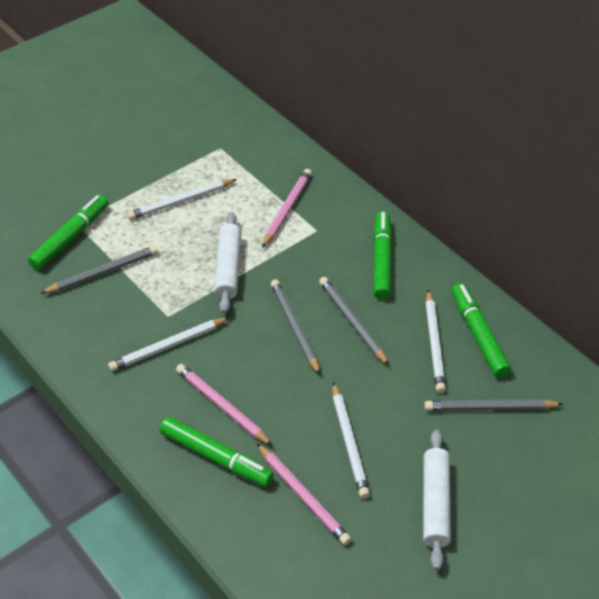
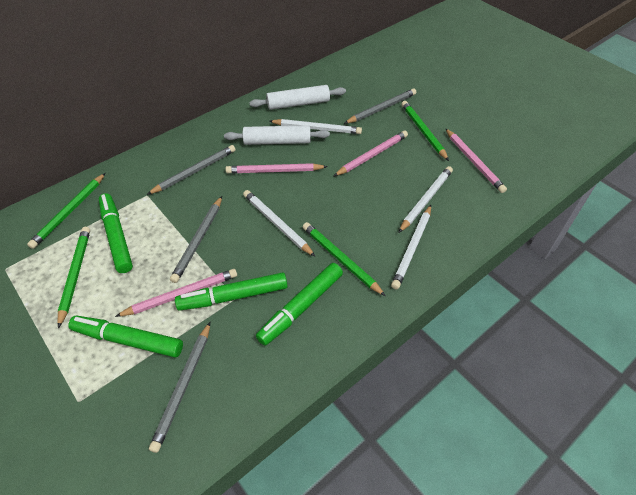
green pencil: none = 0 -> [27,173,105,249] [57,227,90,329] [303,222,386,296] [401,101,449,161] = 4
pink pencil: [176,364,273,446] [257,444,351,545] [262,169,312,248] = 3 -> [115,269,237,317] [225,163,328,173] [334,131,408,176] [445,128,507,193] = 4

